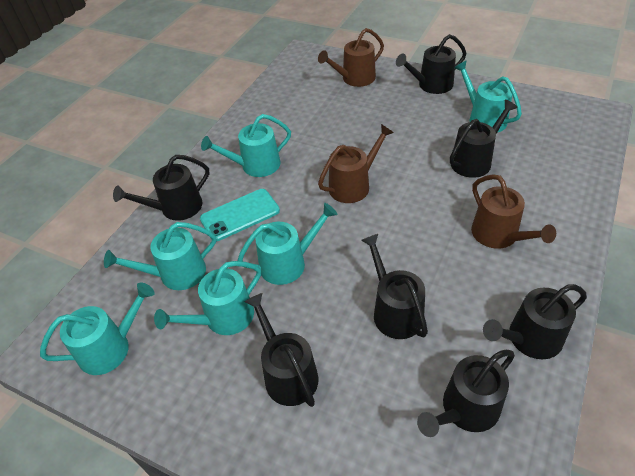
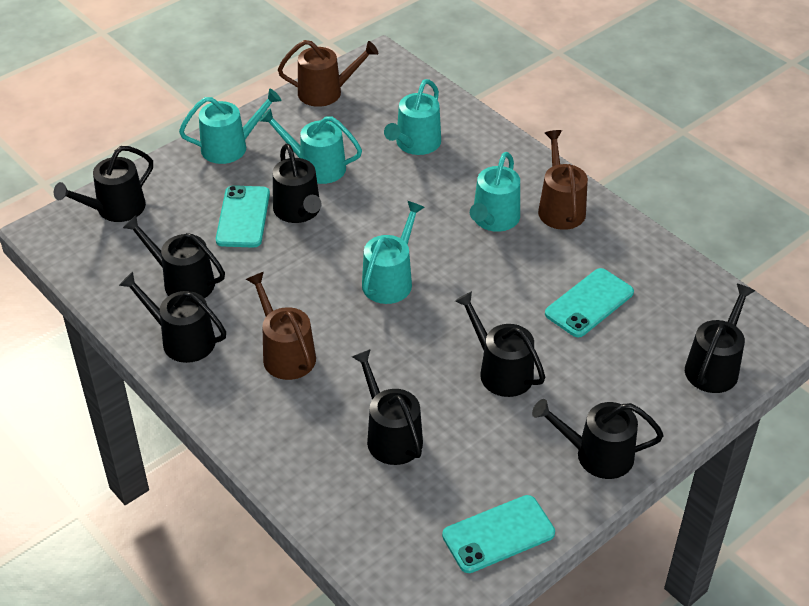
black watering can: [113,155,209,221] [244,293,319,407] [361,234,428,339] [396,34,466,94] [417,350,515,437] [450,100,518,178] [483,284,587,359] = 7 -> [54,146,153,222] [119,272,226,363] [123,215,225,298] [273,144,322,223] [352,349,423,465] [455,291,545,397] [532,399,664,479] [685,284,755,393] = 8
turquoise phone: [200,189,280,241] = 1 -> [216,185,270,248] [442,495,555,573] [545,268,634,337] = 3
turquoise watering can: [40,282,155,375] [104,222,216,290] [154,261,261,335] [201,114,291,177] [237,203,338,285] [454,60,522,133] = 6 -> [179,88,281,164] [260,108,362,184] [362,201,425,304] [384,79,441,155] [470,152,520,232] = 5

